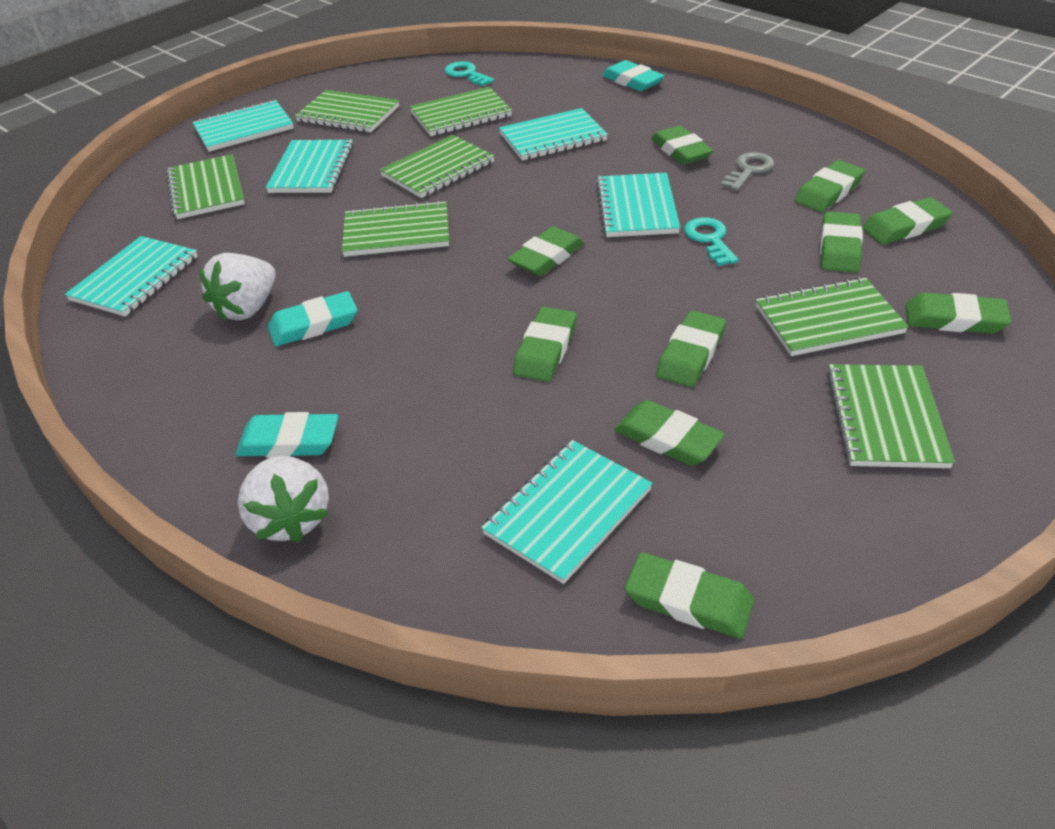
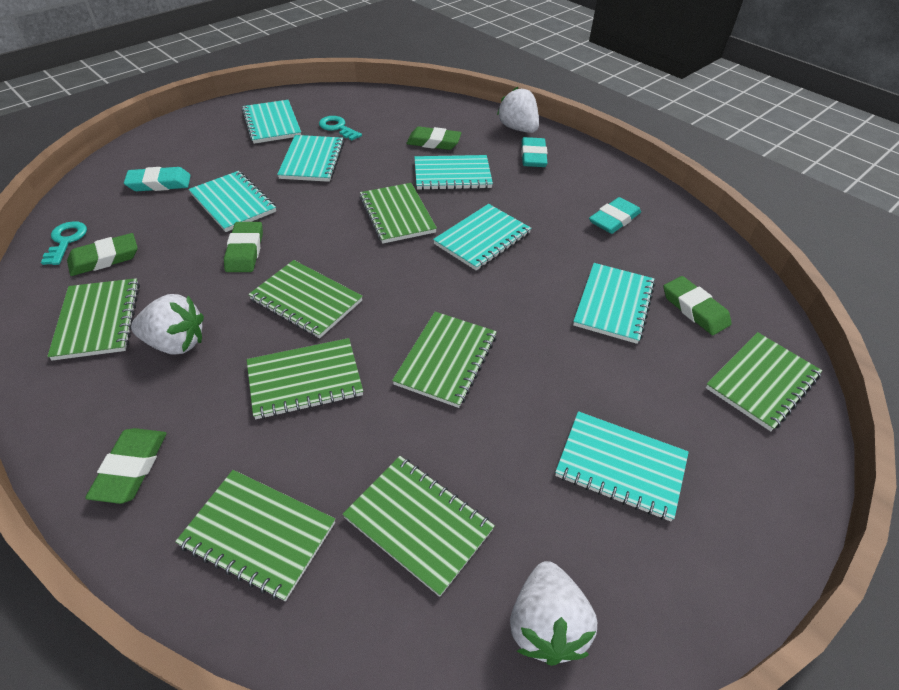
green eraser: [508,226,584,276] [513,307,577,382] [614,400,725,466] [625,552,754,639] [651,125,713,165] [656,310,726,387] [795,160,865,212] [820,211,863,273] [862,197,953,245] [905,292,1012,334] = 10 -> [67,233,138,276] [85,428,167,504] [224,222,263,272] [406,127,462,150] [663,276,732,335] = 5
green notebook: [166,154,245,219] [295,90,399,132] [342,200,449,257] [380,135,495,198] [410,87,512,136] [756,277,909,356] [827,364,955,468] = 7 -> [47,278,140,361] [175,470,335,601] [247,338,363,419] [248,260,363,338] [342,456,495,597] [359,183,437,244] [392,312,497,408] [706,332,822,431] = 8
grey key: [721,152,774,191] = 1 -> none = 0
turquoise notebook: [65,236,198,317] [193,100,294,152] [266,140,354,193] [481,440,652,584] [499,108,608,161] [596,173,680,237] = 6 -> [188,171,276,232] [242,100,301,144] [277,135,344,182] [414,155,493,190] [433,204,531,271] [555,411,689,521] [573,263,655,344] = 7
white strawberry: [199,253,276,321] [238,456,329,543] = 2 -> [131,294,204,355] [497,87,539,133] [510,561,597,666] = 3

